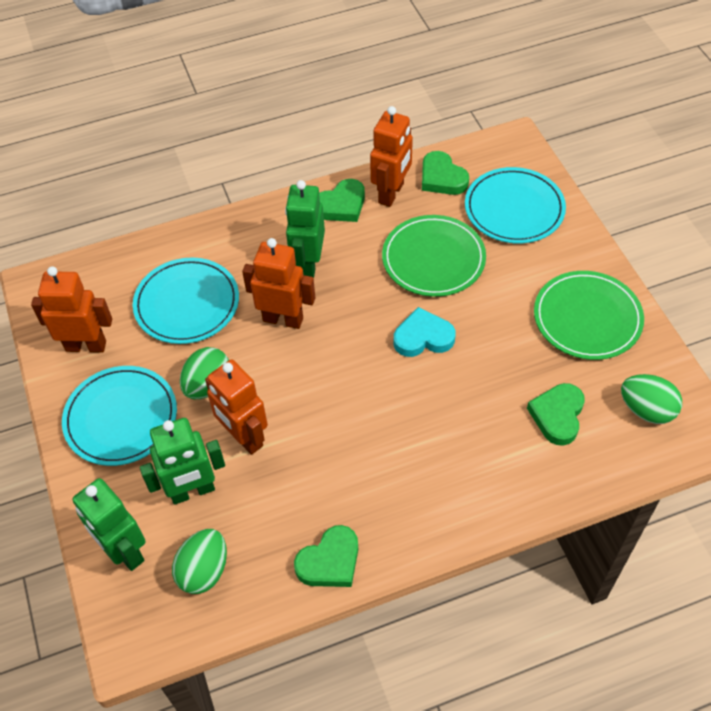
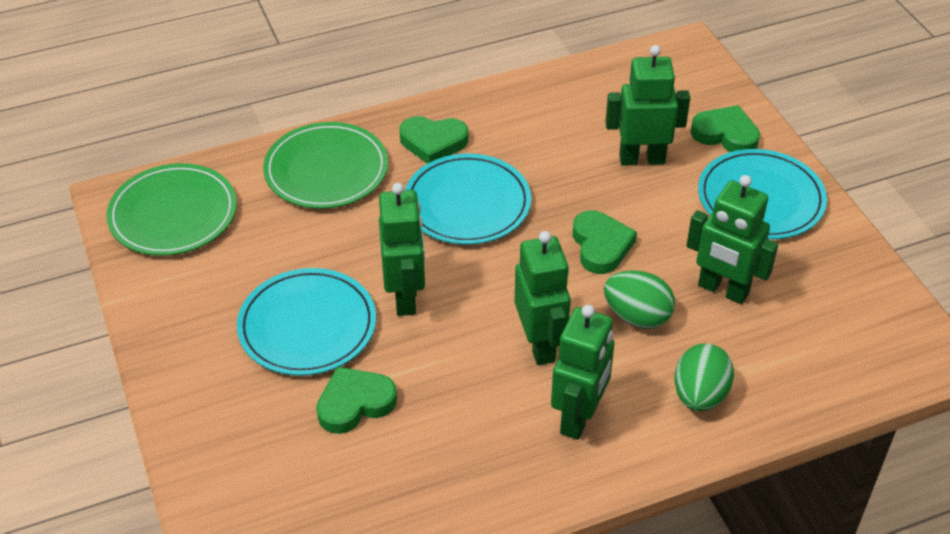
green egg: [172,529,227,594] [180,347,229,399] [621,374,682,424] = 3 -> [604,270,675,329] [674,343,734,411] = 2
green robot: [72,478,146,571] [140,418,225,505] [285,180,325,278] = 3 -> [379,183,425,316] [514,231,571,365] [551,305,614,440] [605,45,690,166] [686,175,778,304] = 5
orange robot: [31,266,112,353] [205,359,268,455] [242,238,315,329] [370,106,413,207] = 4 -> none = 0
turquoise heart: [394,307,456,357] = 1 -> none = 0

